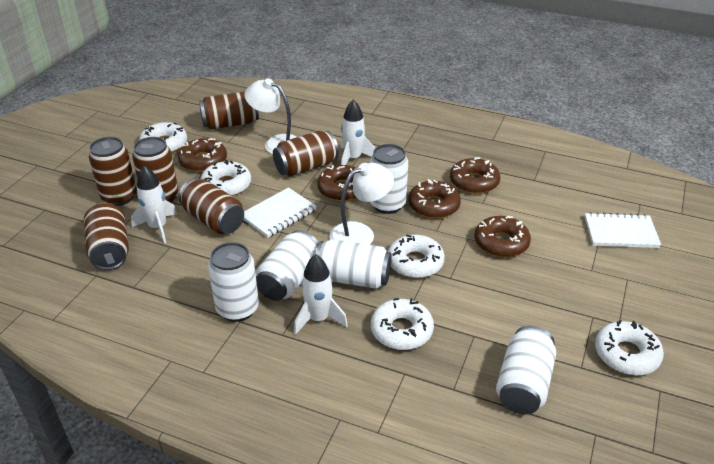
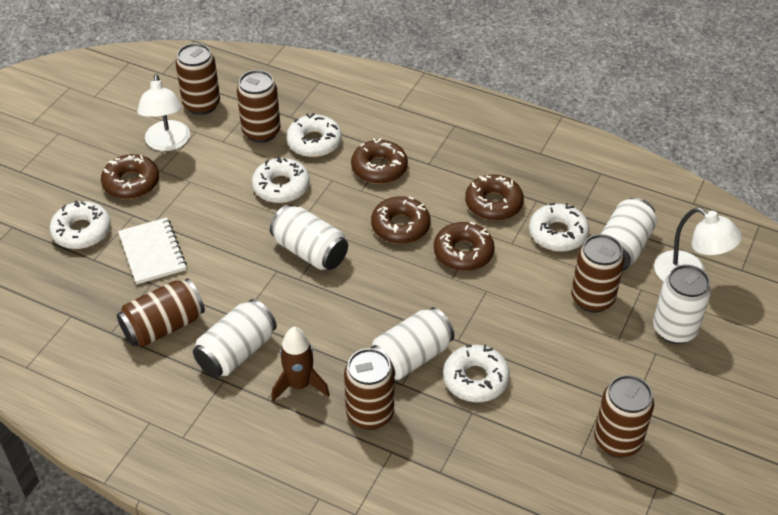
brown rocket: none = 0 -> [271,327,330,402] = 1
white notebook: [244,187,317,238] [585,212,661,248] = 2 -> [118,217,187,284] = 1
white rocket: [131,165,177,243] [294,254,348,335] [341,99,375,165] = 3 -> none = 0

